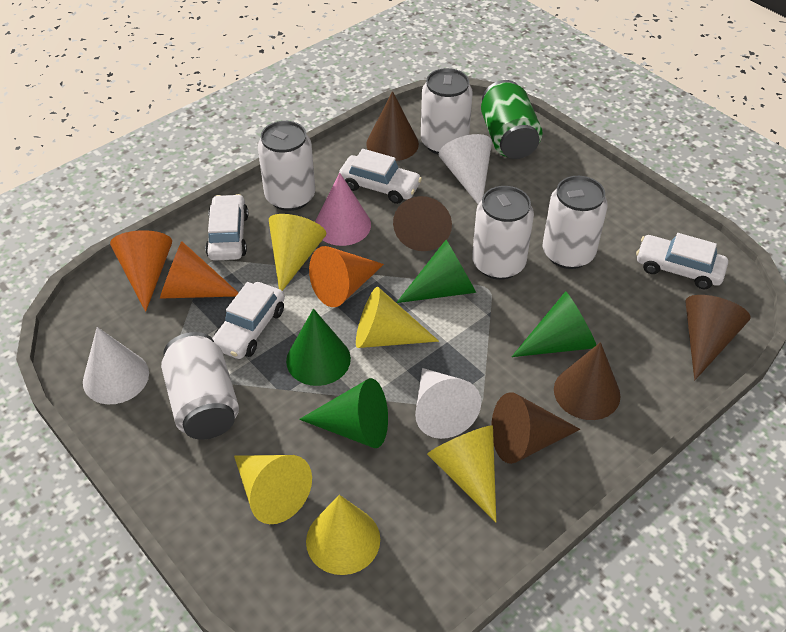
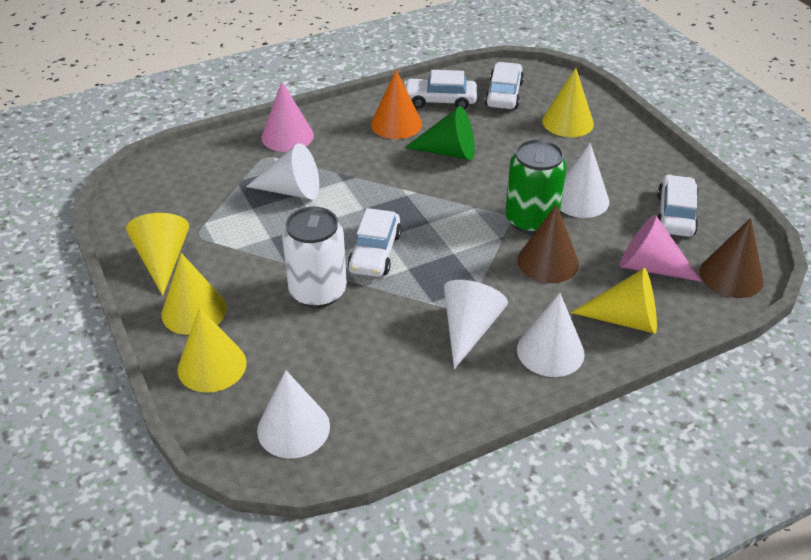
brown cone: [366,91,419,161] [393,196,452,251] [491,392,580,464] [554,342,621,420] [685,295,751,380] = 5 -> [518,204,579,283] [700,218,764,298] = 2
green cone: [286,309,351,386] [299,378,388,448] [396,240,476,303] [512,291,596,357] = 4 -> [405,106,475,160] = 1
orange cone: [110,230,172,312] [160,241,239,299] [309,246,384,307] = 3 -> [371,70,422,139] = 1
pink cone: [315,173,371,246] = 1 -> [261,81,314,152] [620,215,702,282] = 2
white can: [161,332,239,440] [258,121,315,211] [421,68,473,155] [472,186,534,280] [543,176,608,269] = 5 -> [282,207,347,308] = 1
white cone: [83,327,149,404] [415,368,481,439] [439,134,492,204] = 3 -> [246,143,319,199] [257,370,330,458] [444,280,508,369] [517,293,585,377] [560,143,610,218] = 5

